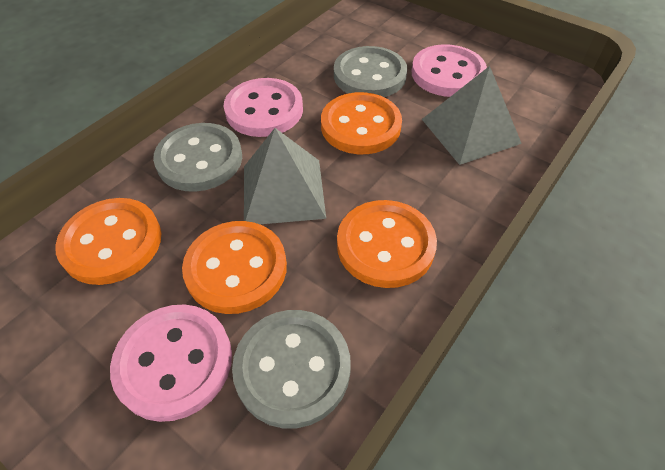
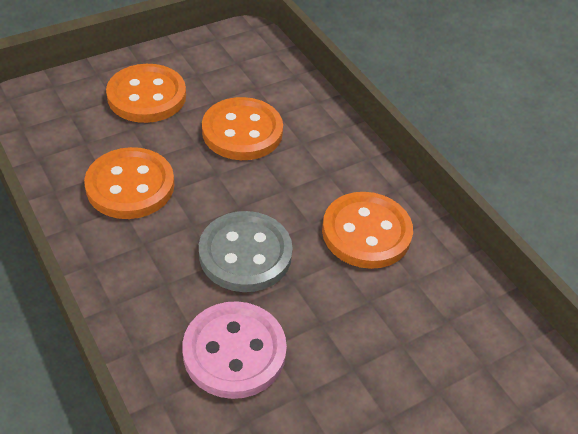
grey button: [153,123,242,192] [232,310,351,429] [334,46,407,97] = 3 -> [199,211,293,292] = 1
grey pyramid: [244,128,326,224] [422,66,522,165] = 2 -> none = 0
pink button: [110,305,232,422] [224,78,303,137] [411,44,487,97] = 3 -> [182,301,287,399] = 1

